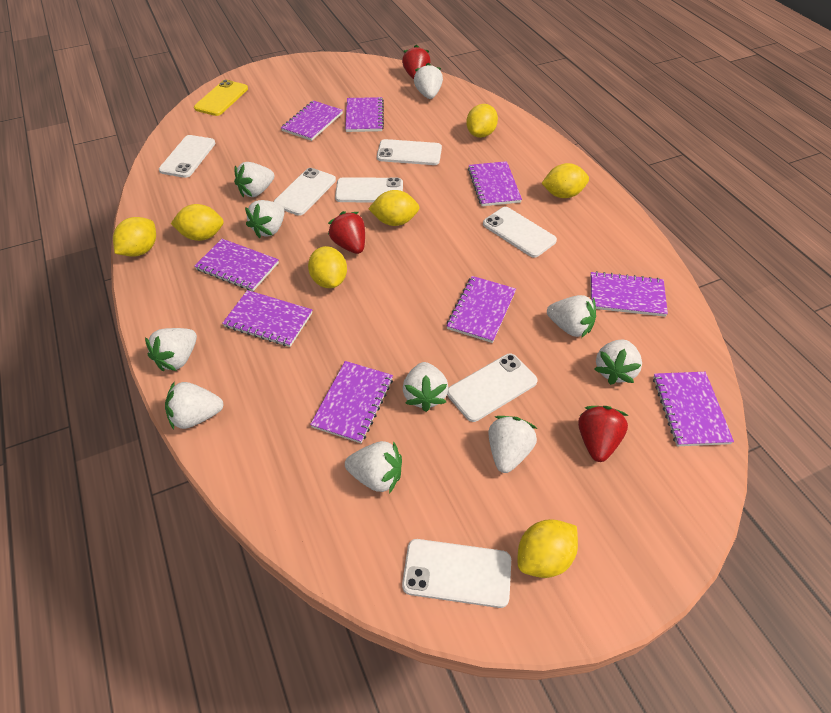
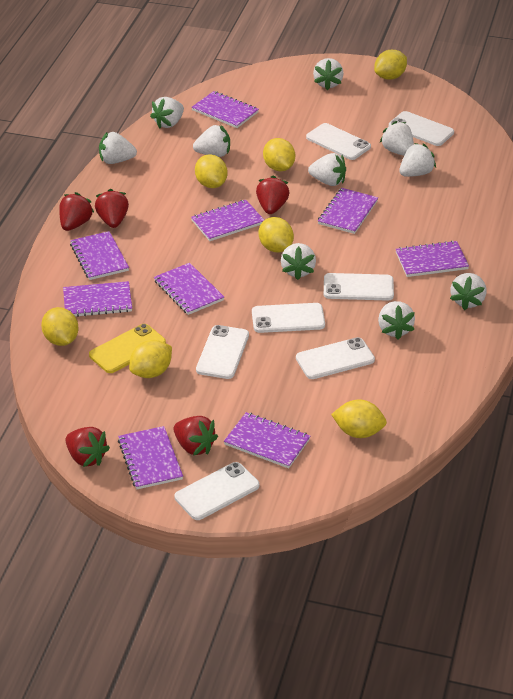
red strawberry: [328,211,365,254] [402,45,430,79] [578,406,629,462] = 3 -> [59,192,94,231] [65,427,110,467] [95,189,129,228] [174,416,218,456] [256,176,289,214] = 5

